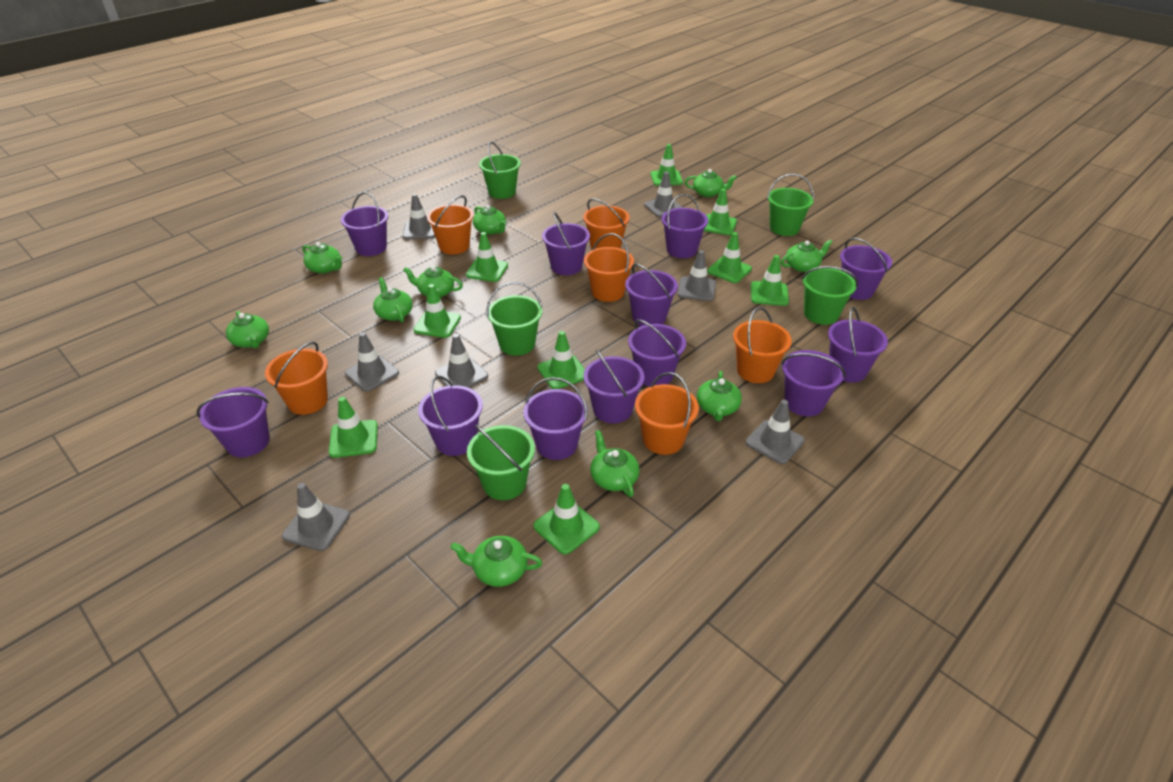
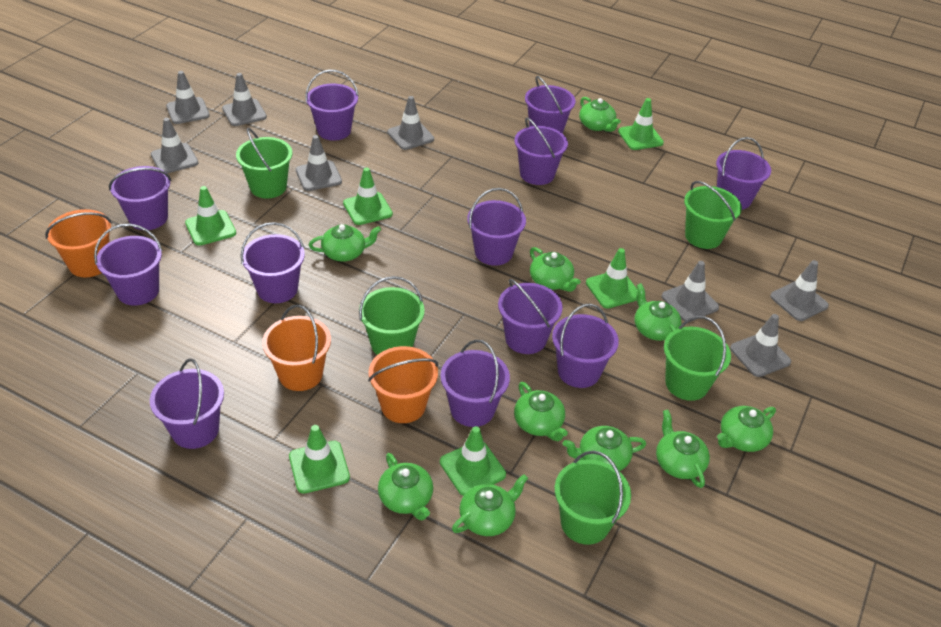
green traffic cone: [329,397,378,458] [414,284,461,338] [466,232,508,282] [533,484,600,555] [537,331,585,389] [650,144,683,186] [704,189,737,235] [707,232,752,283] [751,255,789,306] = 9 -> [185,186,236,246] [289,425,350,494] [343,167,393,225] [440,426,506,496] [586,248,638,309] [618,98,664,150] = 6
grey traffic cone: [282,483,350,551] [345,332,399,392] [403,194,435,239] [435,334,488,388] [644,172,683,217] [678,250,716,301] [746,400,805,464] = 7 -> [151,118,198,173] [166,71,210,124] [222,73,267,126] [296,135,342,191] [387,96,434,150] [662,261,719,322] [730,314,791,377] [770,260,829,321] = 8
orange bucket: [265,342,328,415] [427,195,474,254] [583,198,630,250] [584,233,634,302] [635,372,699,455] [733,307,792,383] = 6 -> [45,209,112,277] [262,305,331,391] [368,346,438,423] = 3

